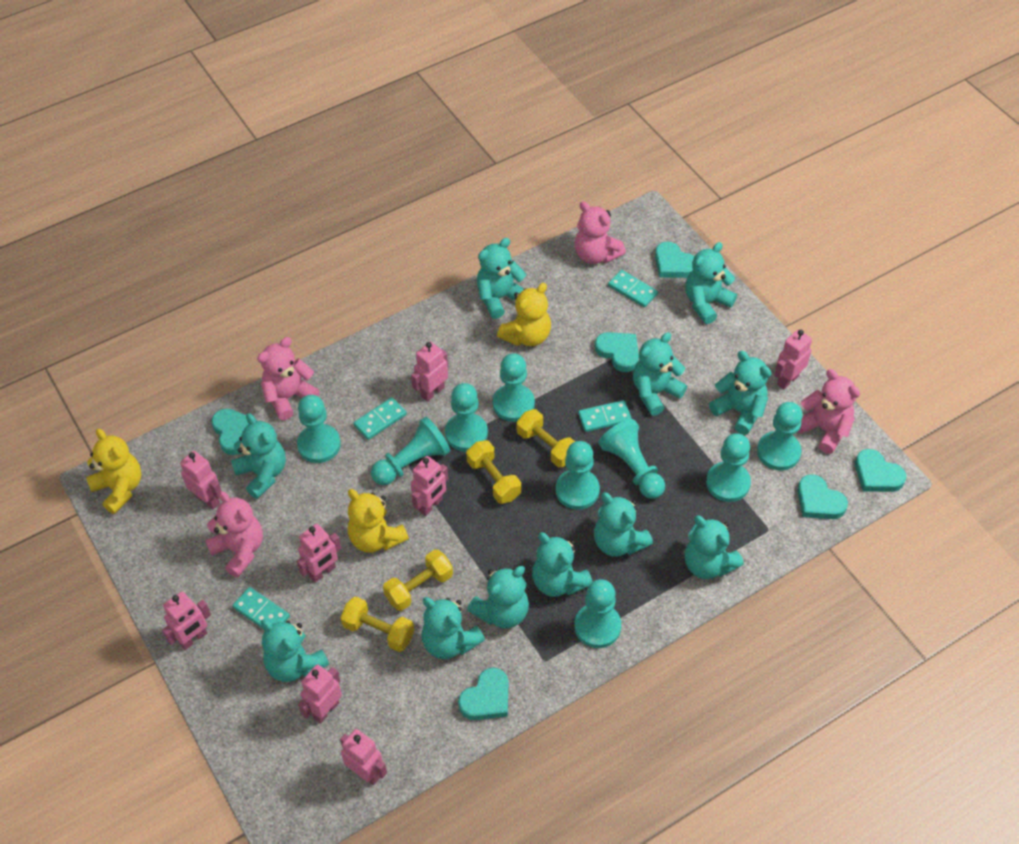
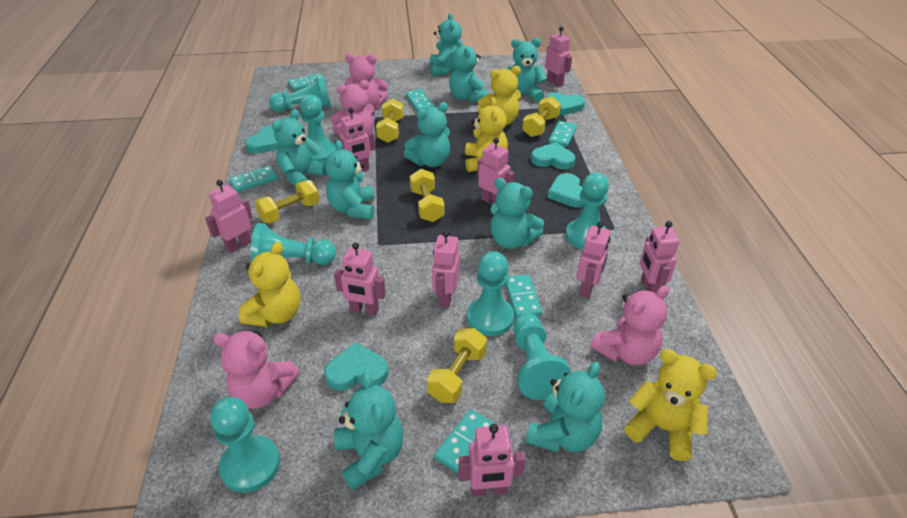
pink robot: [162,591,211,650] [180,451,221,509] [297,524,341,583] [298,664,342,724] [340,729,387,785] [411,342,448,402] [411,456,448,516] [774,330,812,389] = 8 -> [205,180,253,253] [334,242,386,316] [335,108,375,171] [432,230,460,308] [459,424,525,497] [477,138,514,204] [545,27,572,87] [577,221,611,298] [640,221,679,293] = 9
turquoise domino: [233,587,290,629] [354,397,407,440] [578,400,632,432] [608,270,658,307] = 4 -> [230,166,278,192] [288,73,327,91] [406,89,434,112] [434,409,495,474] [506,275,542,318] [549,121,577,147] = 6
turquoise heart: [212,409,257,455] [458,668,508,720] [595,332,639,372] [655,242,695,278] [797,474,848,519] [855,449,906,492] = 6 -> [245,125,280,154] [324,342,388,391] [531,142,575,170] [546,92,585,116] [547,173,585,207] = 5
turquoise pawn: [297,395,341,463] [371,417,451,485] [445,383,488,452] [493,353,535,422] [556,441,600,510] [574,579,621,648] [599,419,665,499] [706,433,751,502] [757,402,803,470] = 9 -> [210,397,280,493] [250,223,336,265] [269,74,331,112] [300,95,336,162] [467,251,514,336] [513,313,572,400] [566,173,609,249] = 7
turquoise teddy bear: [231,413,286,499] [261,619,329,682] [421,597,485,659] [467,566,529,628] [477,238,526,319] [532,532,593,597] [594,492,653,557] [633,332,687,416] [685,242,737,324] [685,516,744,579] [709,351,771,435] = 11 -> [272,109,327,187] [325,140,375,219] [334,372,404,491] [404,102,450,167] [430,13,462,76] [449,39,488,102] [491,178,544,249] [507,38,547,102] [526,362,605,453] = 9
yellow dumbbell: [340,597,414,652] [383,549,453,611] [466,440,521,504] [517,409,575,467] = 4 -> [255,180,320,223] [376,98,404,143] [410,169,445,222] [427,328,487,403] [522,96,561,137] = 5
yellow teddy bear: [86,429,141,514] [348,489,409,553] [497,283,551,346] = 3 -> [239,242,300,327] [465,97,508,172] [477,66,521,125] [624,349,717,461] = 4

